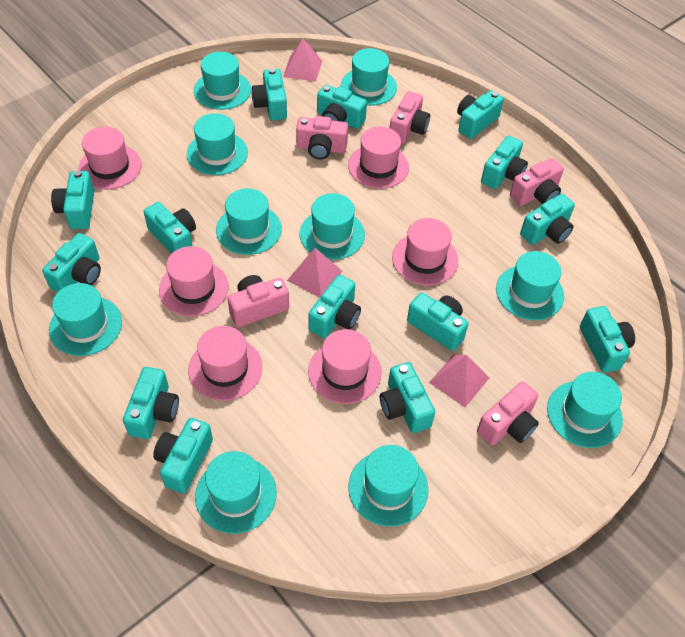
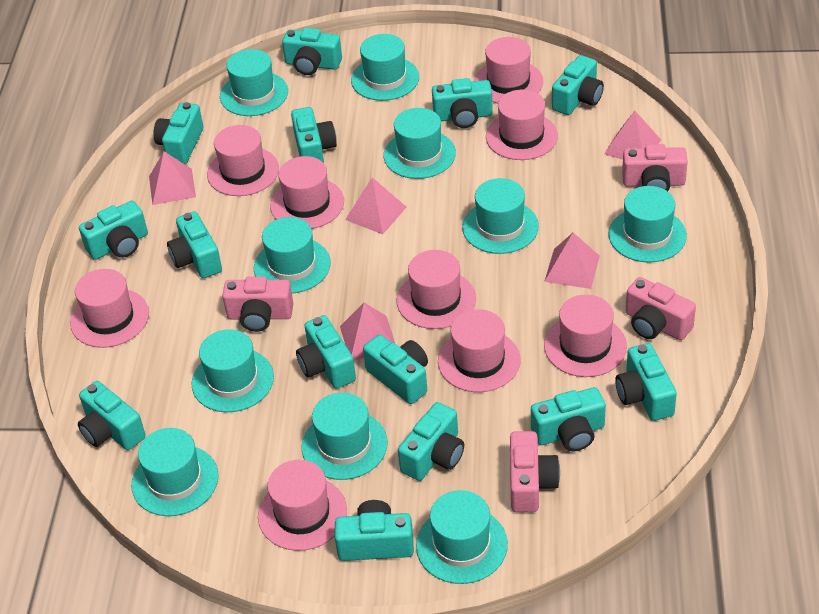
pink camera: [228,275,289,327] [296,116,348,160] [390,91,430,144] [477,381,539,445] [510,158,564,206] = 5 -> [222,276,293,332] [510,431,560,512] [622,144,688,191] [626,277,696,340] = 4
pink hat: [78,127,141,190] [159,246,229,316] [188,326,262,401] [308,329,382,404] [348,127,409,189] [392,218,458,286] = 6 -> [70,269,149,348] [207,125,279,196] [258,460,347,551] [270,156,344,229] [397,250,476,329] [438,309,521,392] [474,37,543,103] [486,90,558,160] [544,295,627,377] = 9
pink pyramid: [283,38,322,82] [287,248,343,298] [429,354,489,407] = 3 -> [149,151,196,205] [340,303,395,360] [345,177,406,234] [544,232,600,289] [604,111,661,160] = 5

